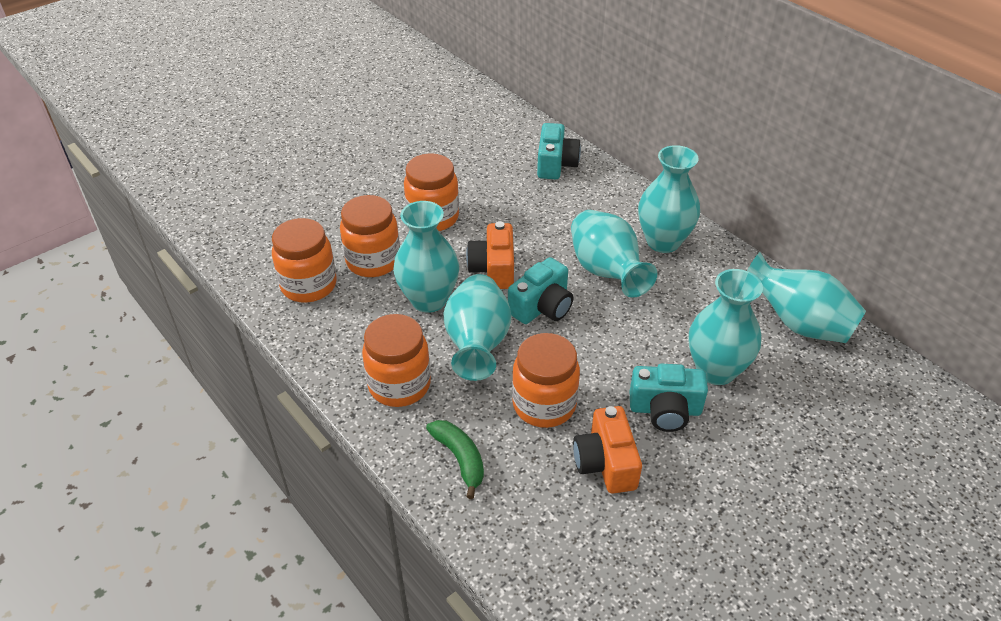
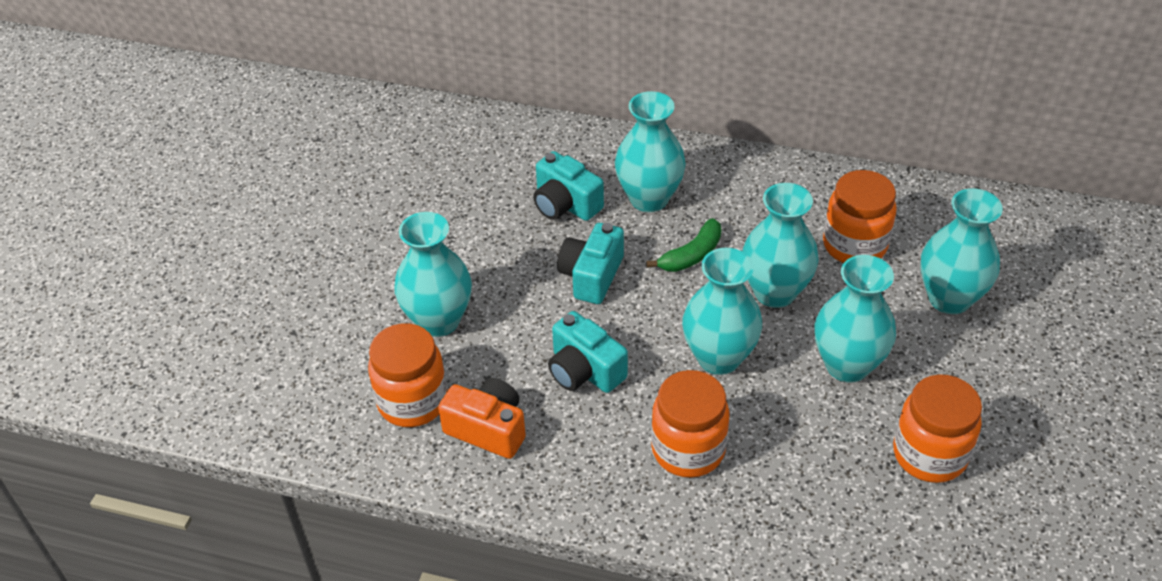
orange camera: [466,221,514,289] [573,406,642,493] = 2 -> [438,378,526,459] = 1
orange jar: [272,218,337,303] [340,195,400,277] [362,314,431,407] [404,153,459,231] [512,333,580,428] = 5 -> [368,323,447,427] [651,370,730,478] [823,170,897,263] [893,374,982,483] = 4

